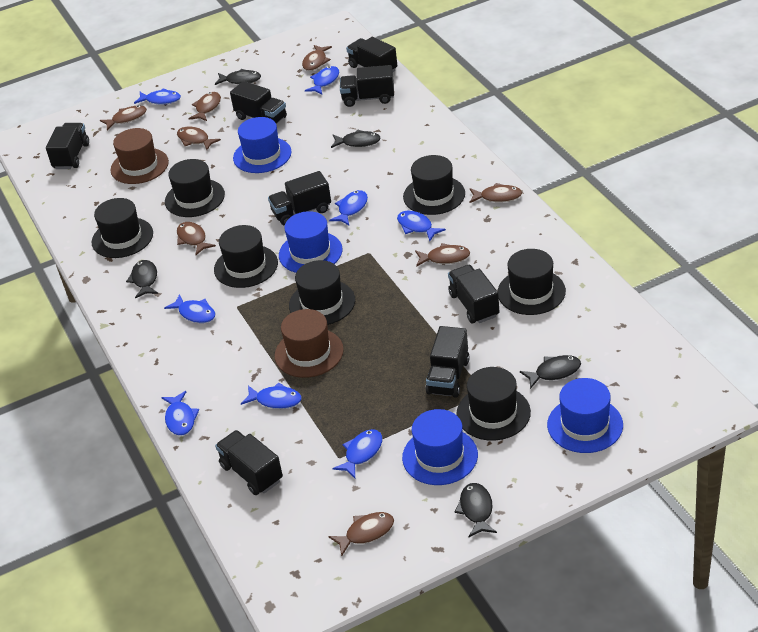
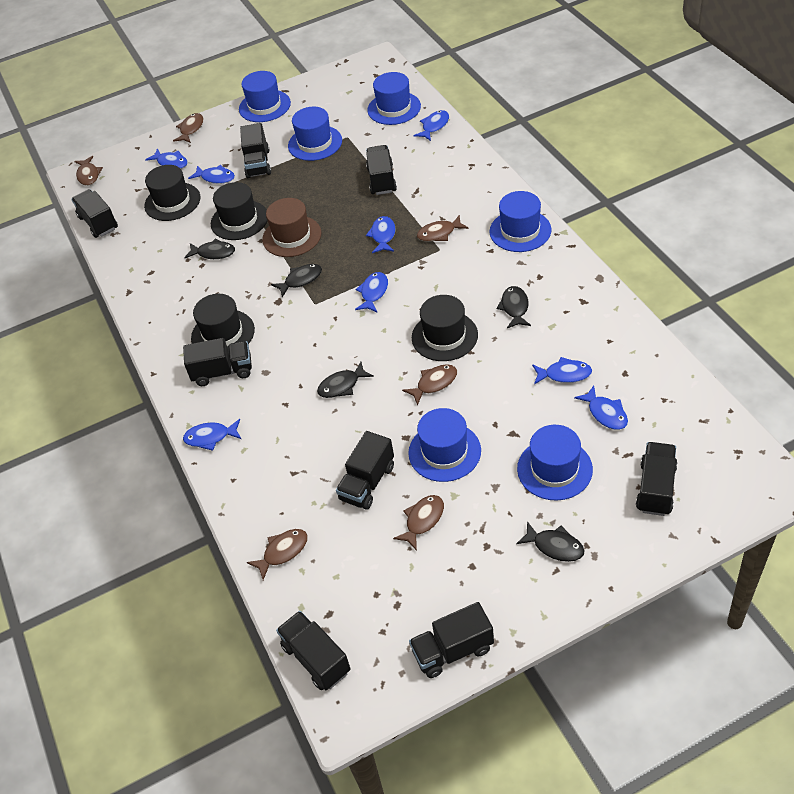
black hat: [92,198,153,258] [165,159,225,217] [214,225,278,288] [289,260,355,325] [403,155,465,215] [456,367,531,441] [498,249,566,315] = 7 -> [144,165,200,221] [191,294,255,351] [211,182,268,240] [412,295,478,361] = 4
blue hat: [233,117,292,173] [279,211,343,273] [402,409,478,485] [547,378,623,453] = 4 -> [239,71,291,122] [288,107,342,161] [367,72,421,125] [408,408,481,482] [489,191,552,252] [517,425,593,500] = 6
brown fish: [100,105,147,130] [177,127,221,150] [177,222,216,255] [188,92,221,121] [302,45,332,71] [328,512,394,556] [415,243,470,267] [469,183,522,203] = 8 -> [74,156,103,186] [173,113,203,143] [247,529,308,580] [393,495,444,551] [402,364,457,406] [417,215,469,242] = 6
brown hat: [110,128,169,184] [274,309,344,378] = 2 -> [262,198,321,257] = 1

